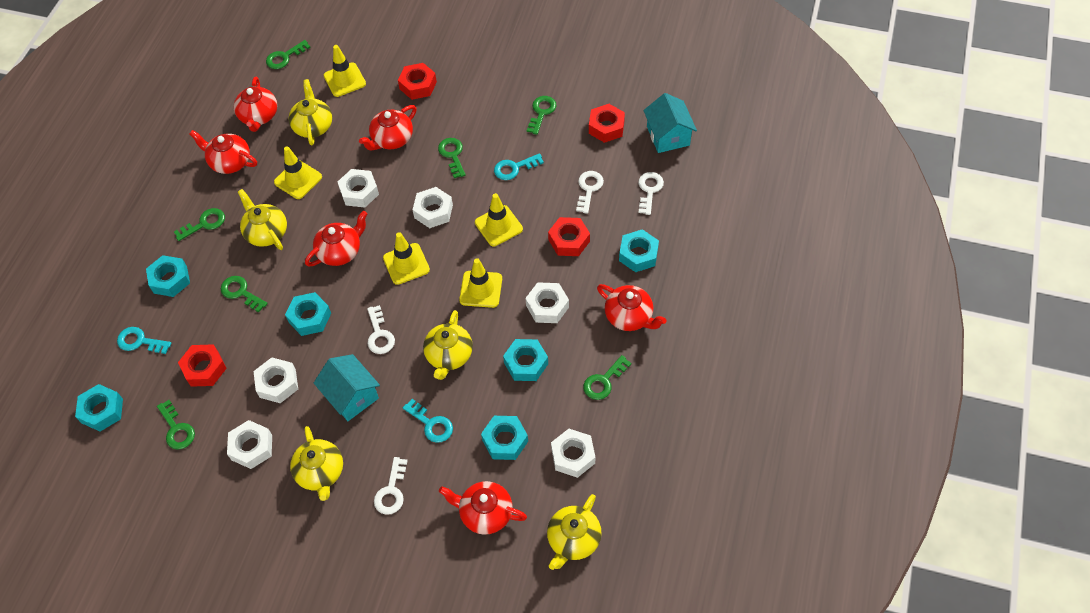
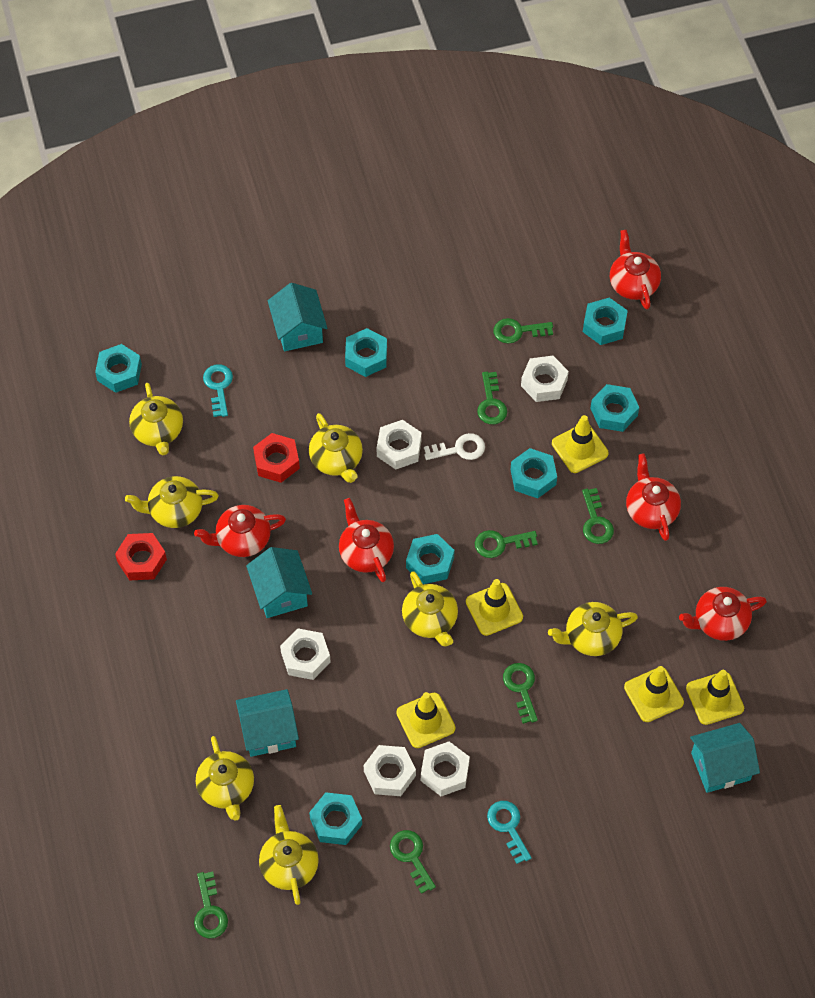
red nut: [178,344,227,387] [398,63,437,100] [548,217,590,256] [589,104,625,143] = 4 -> [115,533,167,580] [253,433,300,483] = 2
red teapot: [189,130,257,174] [234,77,277,132] [305,211,367,266] [359,105,416,150] [439,481,527,535] [597,284,667,331] = 6 -> [194,505,286,557] [339,498,394,582] [610,230,661,309] [626,453,681,541] [679,587,767,641] = 5
turquoise house: [314,354,380,421] [643,93,697,153] = 2 -> [236,689,299,757] [246,547,312,618] [268,283,327,351] [690,723,760,793] = 4
turquoise key: [117,327,172,354] [403,399,453,443] [494,153,544,180] = 3 -> [203,364,233,417] [487,801,532,864] = 2
turquoise nut: [75,384,123,431] [146,255,190,297] [285,292,331,336] [481,416,528,460] [503,339,548,381] [619,229,659,272] = 6 -> [95,344,142,393] [309,792,362,845] [345,328,387,377] [406,534,455,584] [511,448,557,498] [583,298,628,345] [590,384,639,432] = 7
white key: [367,305,395,354] [374,457,408,515] [576,171,604,214] [638,172,664,215] = 4 -> [424,433,485,460] = 1
white nut: [227,420,272,469] [254,357,298,403] [338,169,379,208] [413,187,453,228] [525,282,569,323] [551,429,595,478] = 6 -> [280,628,331,680] [364,745,416,796] [377,420,422,470] [421,741,470,796] [521,356,569,402] = 5
yellow teapot: [238,189,287,250] [289,79,332,146] [290,426,343,501] [423,310,473,380] [547,494,602,570] = 5 -> [125,476,219,528] [129,383,183,455] [196,736,254,821] [259,805,319,905] [309,413,363,483] [402,571,458,647] [548,602,638,656] = 7

